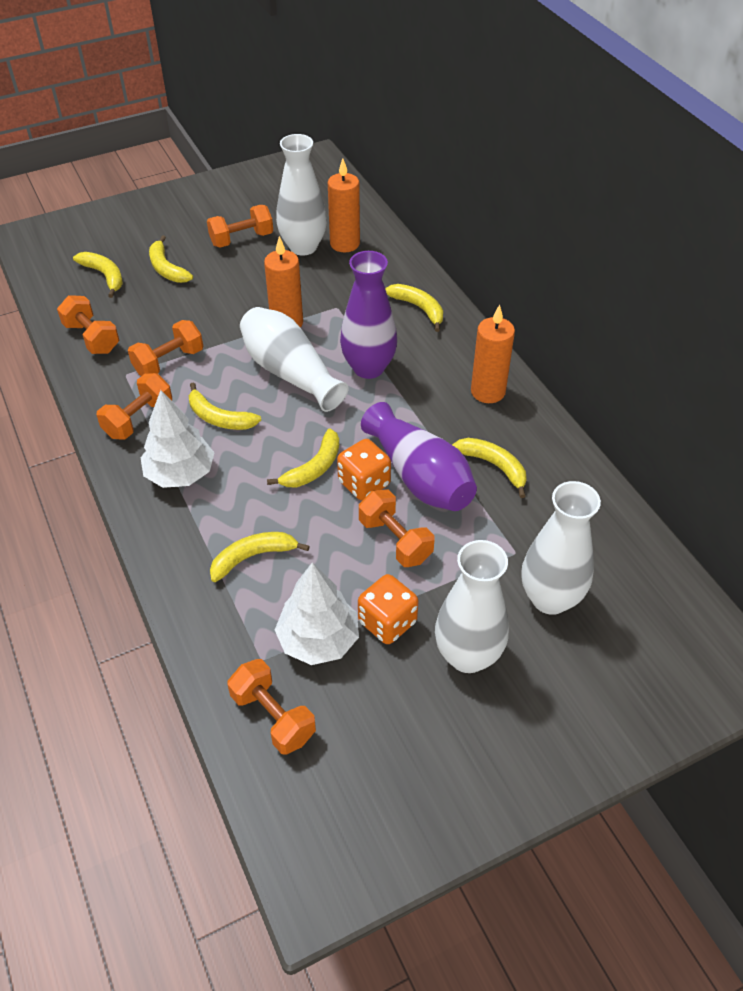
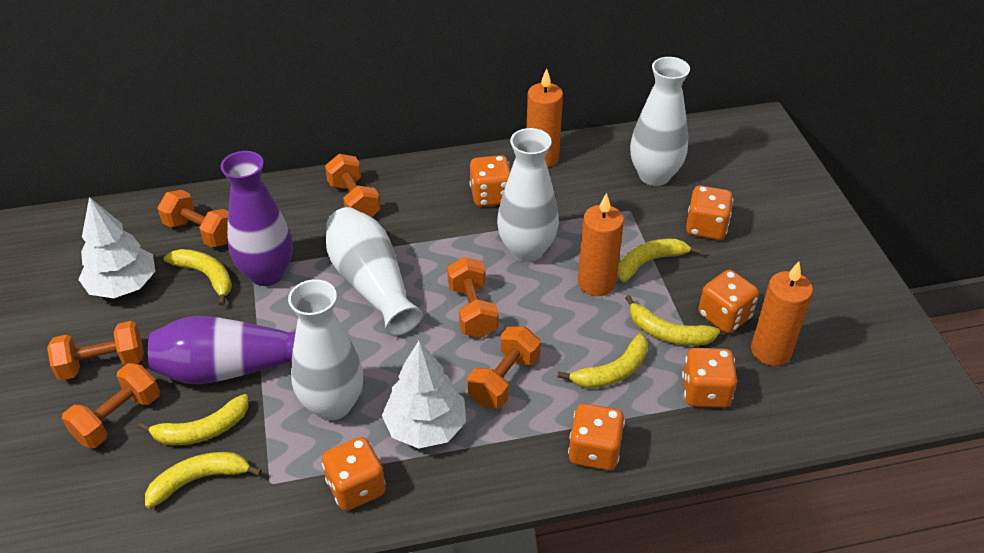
orange dice: [337,439,391,500] [358,574,418,644] = 2 -> [322,437,386,511] [470,155,511,207] [568,404,625,470] [682,348,737,408] [686,185,734,240] [699,270,759,333] = 6
yellow banana: [73,252,123,298] [149,235,193,283] [189,382,261,430] [210,532,310,582] [267,428,339,487] [385,284,443,332] [452,438,527,498] = 7 -> [138,394,249,446] [145,452,262,509] [164,249,232,306] [558,333,648,389] [617,238,702,283] [625,295,720,346] = 6

